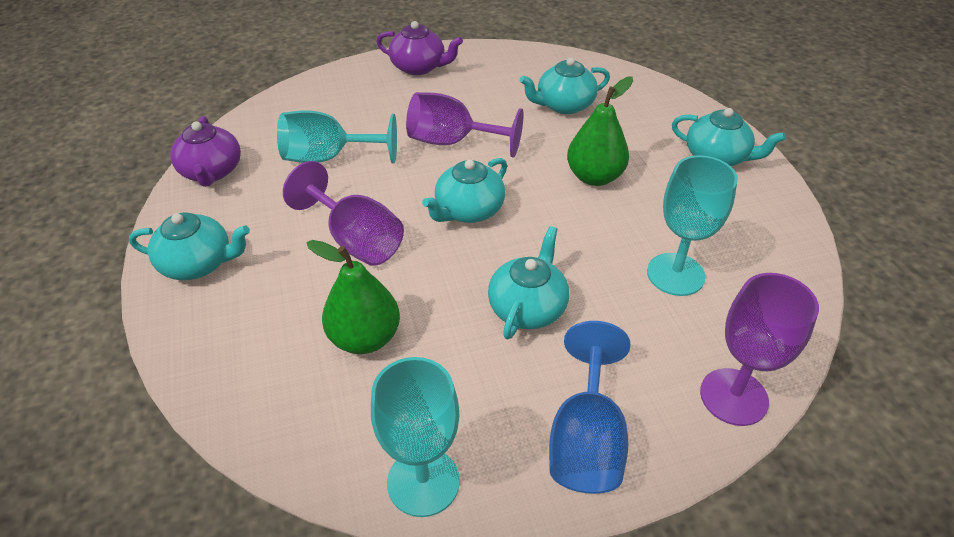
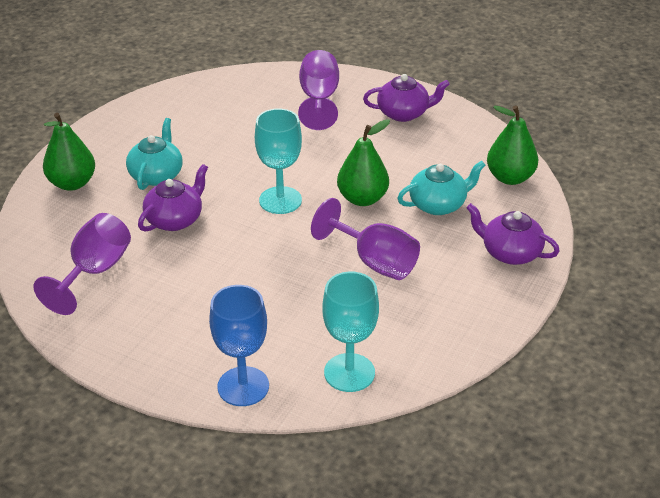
green pear: [307,240,400,354] [567,76,633,186] = 2 -> [43,113,95,191] [337,119,390,206] [487,105,538,185] = 3
purple teapot: [170,116,241,187] [376,21,463,75] = 2 -> [138,164,208,232] [363,74,450,122] [466,203,559,265] = 3
turquoise goblet: [277,110,397,164] [371,357,460,517] [647,155,738,296] = 3 -> [255,109,302,214] [322,272,379,392] = 2
turquoise teapot: [129,212,250,280] [422,158,507,223] [488,226,569,340] [520,57,610,114] [672,108,786,166] = 5 -> [126,118,182,190] [397,161,486,215] = 2

